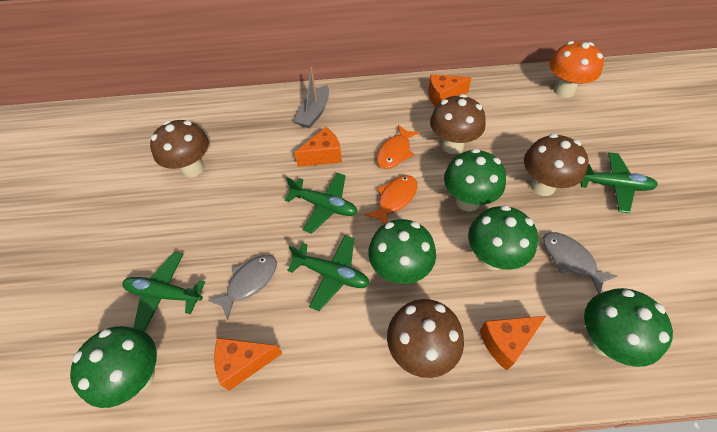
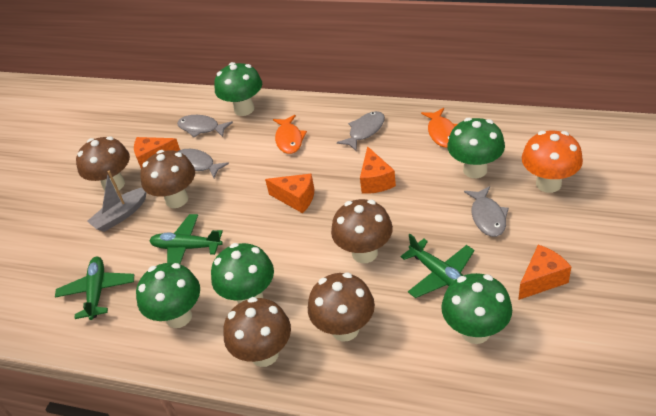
brown mushroom: [150,120,209,178] [387,299,464,378] [430,94,486,154] [524,134,588,196] = 4 -> [76,136,130,192] [140,150,195,208] [223,297,291,367] [308,273,375,342] [331,199,393,263] = 5
green plane: [122,252,205,332] [285,173,358,234] [287,235,370,311] [580,152,658,213] = 4 -> [55,257,134,320] [149,214,223,264] [401,234,474,298] = 3
grey fish: [208,255,277,320] [543,232,618,294] = 2 -> [177,115,233,138] [177,149,229,178] [337,111,385,152] [464,186,509,237] = 4

